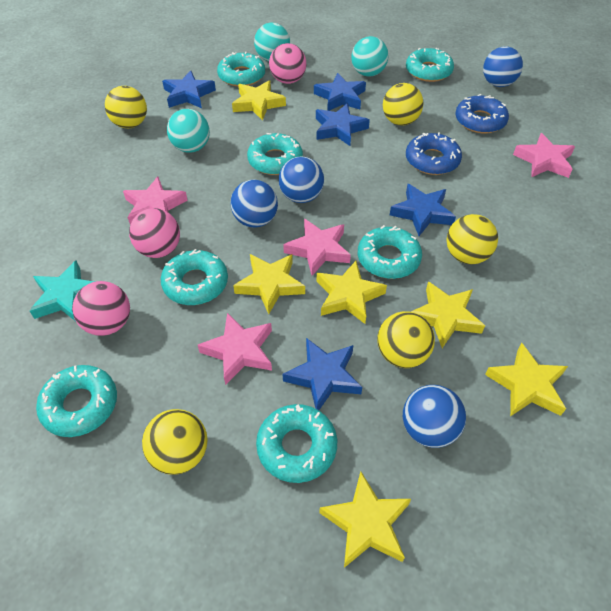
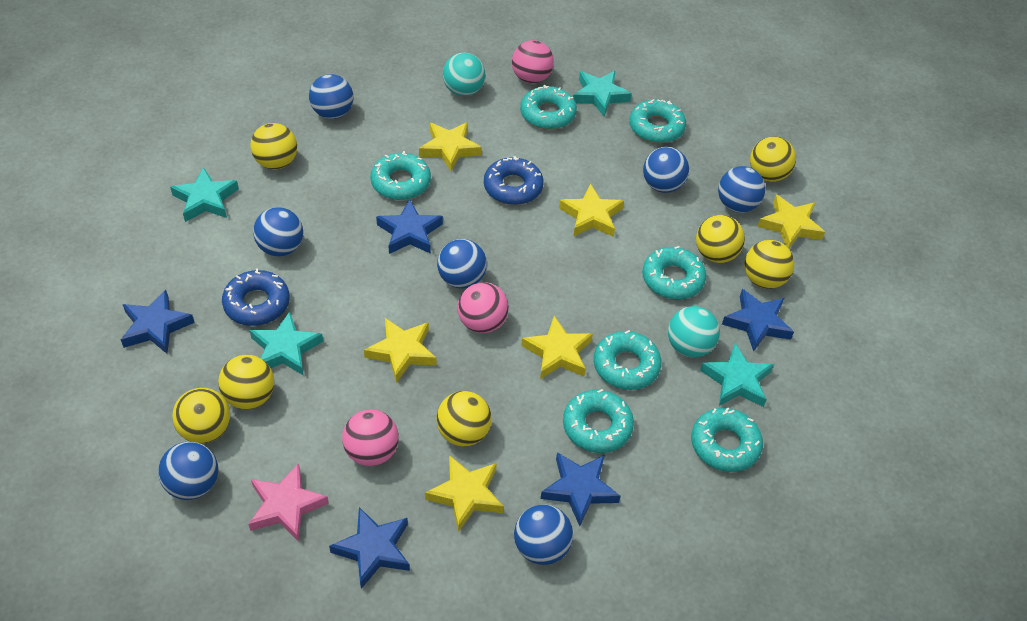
blue ball: [230,180,278,228] [279,157,324,203] [403,385,466,448] [483,46,523,87] = 4 -> [158,442,218,500] [253,207,303,256] [309,74,353,119] [437,239,487,289] [514,504,573,565] [643,147,689,193] [718,166,765,213] = 7
pink star: [123,177,188,225] [198,313,272,385] [283,219,351,276] [513,133,575,178] = 4 -> [249,463,329,542] = 1
turquoise ball: [167,109,210,153] [254,22,290,61] [351,36,389,77] = 3 -> [443,53,485,96] [668,306,720,358] = 2
turquoise star: [30,260,96,321] = 1 -> [170,167,239,222] [250,312,323,376] [573,71,632,116] [700,343,774,407] = 4
yellow ball: [105,86,147,128] [142,409,208,475] [377,311,435,368] [383,83,423,126] [447,214,498,264] = 5 -> [172,388,230,444] [218,355,274,409] [250,123,297,169] [436,391,492,446] [696,215,745,263] [744,240,794,289] [750,136,796,182] = 7

